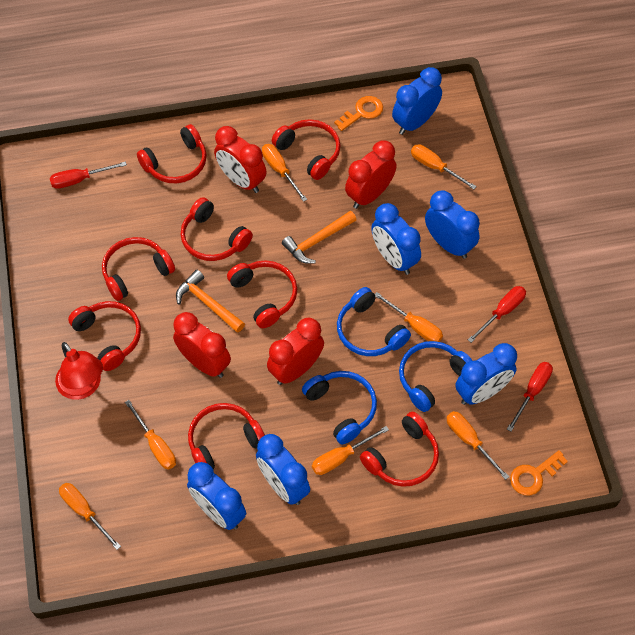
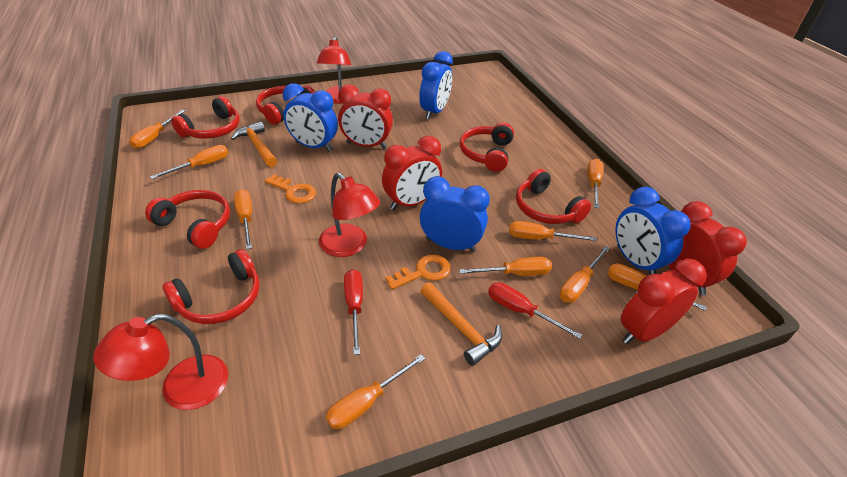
blue clock: [187,462,246,530] [256,434,310,505] [371,203,421,275] [392,67,442,135] [425,190,480,259] [455,343,517,405] = 6 -> [283,83,338,152] [419,51,453,120] [420,176,490,252] [615,187,691,275] = 4
blue headphones: [302,371,377,444] [337,287,411,356] [399,341,473,412] = 3 -> none = 0
orange screwdriver: [59,483,121,550] [125,400,176,470] [262,144,307,202] [312,426,389,475] [375,292,443,342] [411,144,477,189] [447,411,509,480] = 7 -> [129,110,185,149] [150,145,228,179] [234,189,252,249] [326,354,425,429] [459,257,552,276] [509,221,597,241] [560,246,610,303] [588,159,603,208] [607,263,707,311] = 9
red headphones: [68,301,141,371] [102,237,175,301] [137,124,207,183] [180,197,253,261] [188,403,265,469] [227,260,297,328] [272,119,340,180] [360,412,439,487] = 8 -> [145,190,230,249] [162,249,260,324] [171,96,240,139] [256,86,315,125] [460,122,514,172] [516,169,591,224] = 6
red lamp: [55,342,103,400] = 1 -> [93,314,228,410] [317,37,351,104] [319,173,380,257] = 3
red screwdriver: [50,162,127,189] [468,286,526,343] [507,362,553,431] = 3 -> [344,269,363,355] [488,282,583,339] = 2

